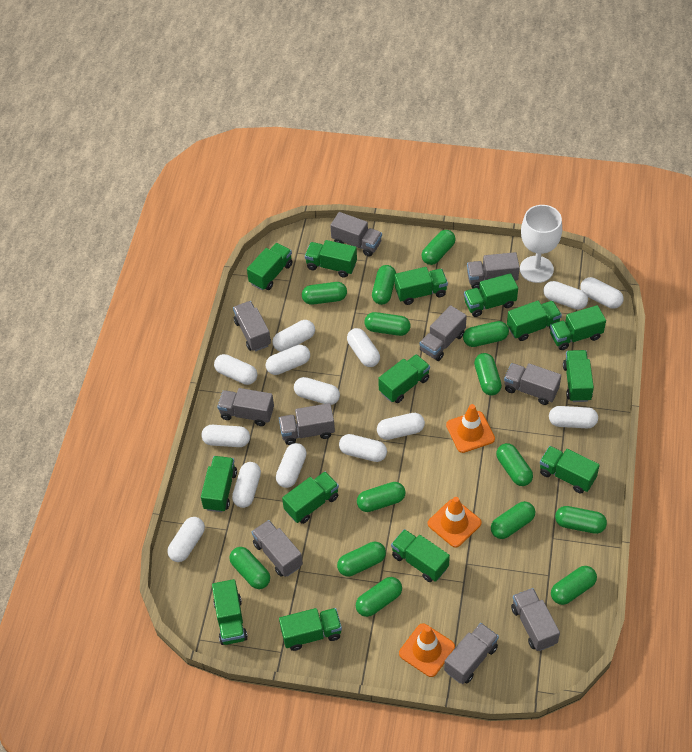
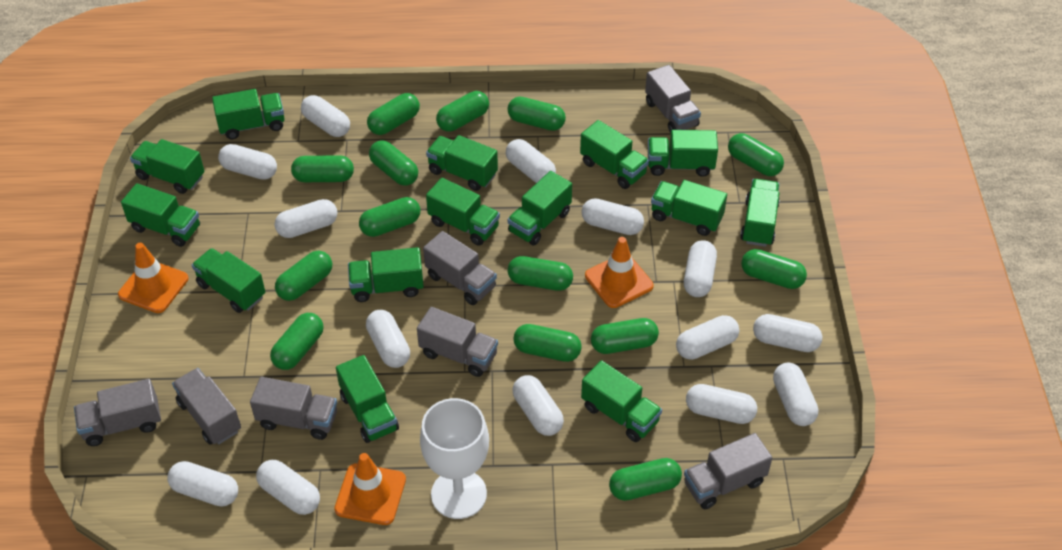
grey truck: [217,388,274,426] [233,301,271,351] [251,520,303,577] [279,403,335,445] [330,212,382,257] [420,305,467,361] [444,623,499,684] [467,252,520,289] [504,363,561,405] [511,588,560,651] = 10 -> [74,379,161,446] [172,368,241,445] [250,377,337,440] [417,307,498,377] [423,231,497,305] [645,65,701,133] [684,433,772,509] = 7

